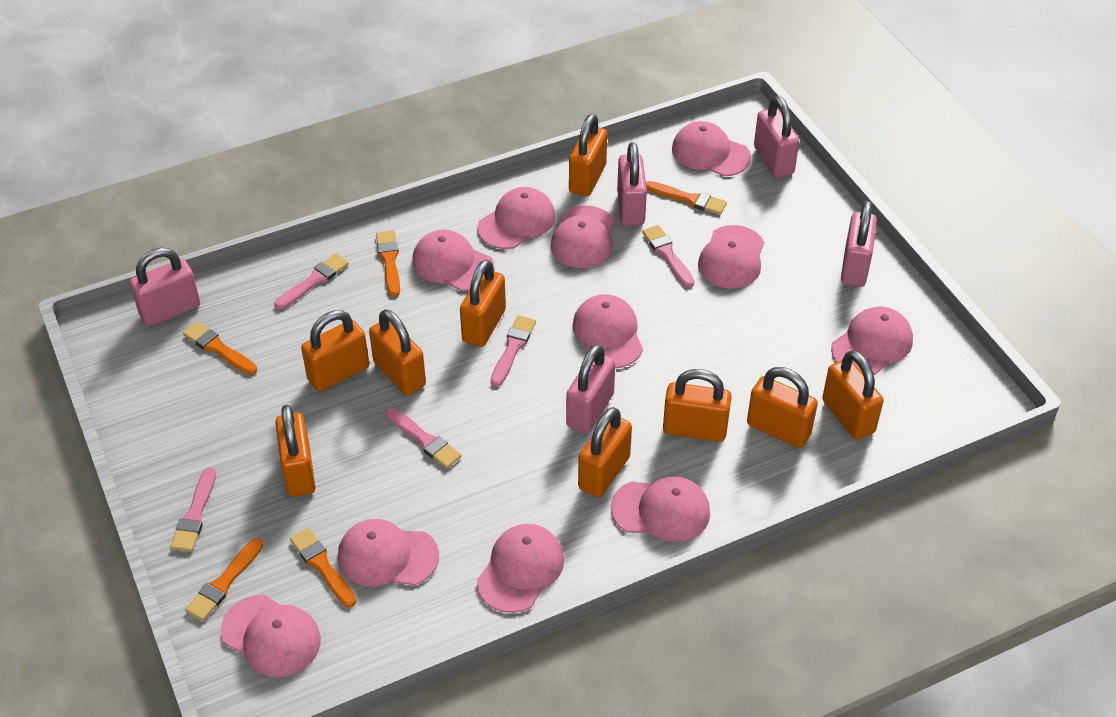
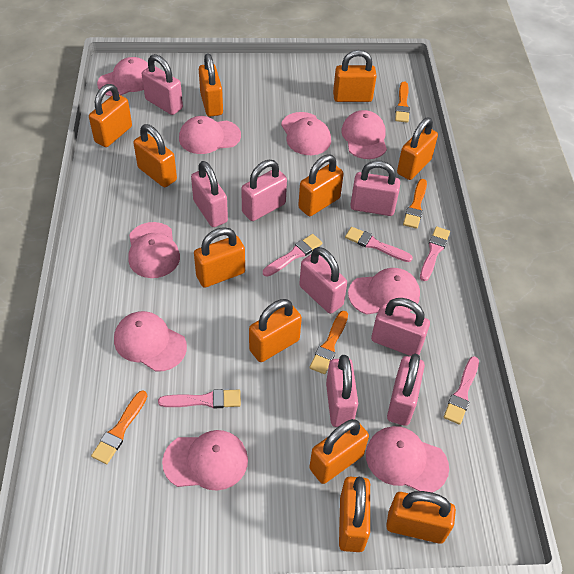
orange brush: [183,322,257,375] [185,538,263,621] [290,528,356,607] [376,230,400,297] [646,181,727,215] = 5 -> [91,391,147,464] [310,311,348,374] [395,82,410,123] [403,179,427,229] = 4
orange padlock: [275,405,315,497] [301,310,369,392] [369,309,426,395] [460,259,506,347] [569,114,607,196] [578,407,632,497] [663,369,732,442] [747,367,818,448] [822,350,884,440] = 9 -> [89,84,132,147] [134,124,177,187] [194,227,245,288] [199,53,223,117] [249,299,302,362] [298,154,344,216] [309,419,369,484] [333,50,377,102] [339,477,370,552] [386,491,456,544] [397,118,438,180] = 11
pink cap: [221,595,321,677] [338,519,439,587] [412,230,495,291] [477,187,556,249] [477,524,564,613] [551,206,614,268] [572,294,643,368] [611,476,710,542] [672,121,751,176] [698,225,764,289] [831,306,913,375] = 11 -> [97,57,148,96] [114,311,187,372] [128,222,180,278] [162,430,248,491] [179,116,241,154] [281,112,331,155] [342,110,387,159] [348,268,420,315] [366,426,449,493] = 9
pink padlock: [130,248,200,327] [566,344,615,433] [617,142,647,226] [754,96,799,178] [841,201,877,287] = 5 -> [142,54,183,115] [191,161,228,227] [241,160,287,221] [299,247,347,314] [326,355,358,427] [350,161,400,216] [371,298,430,356] [387,354,425,426] = 8

